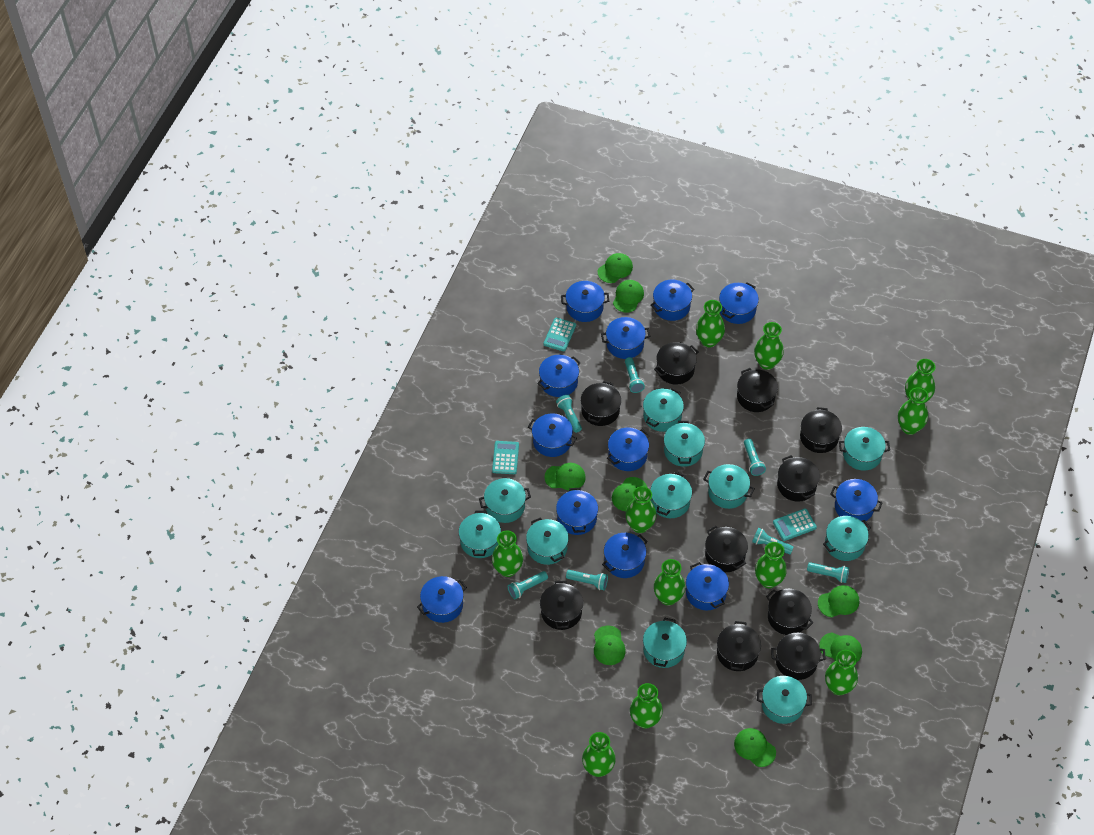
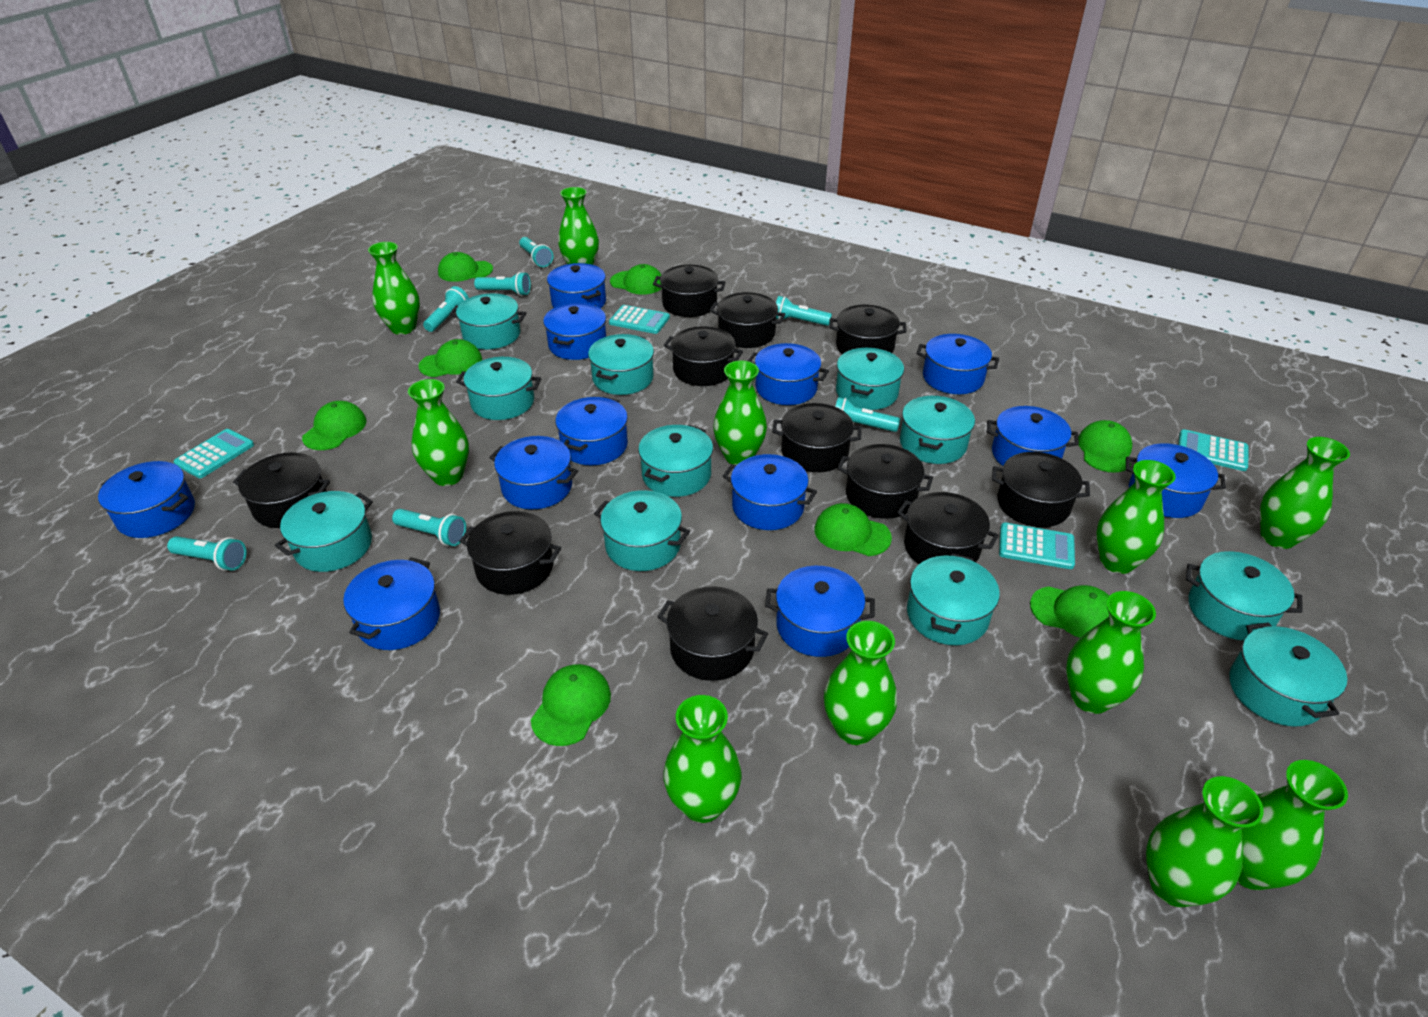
black pot: [540,581,583,630] [581,381,621,426] [654,342,698,385] [705,526,748,572] [717,621,761,671] [737,368,778,412] [766,589,813,635] [771,633,826,680] [777,455,820,502] [800,407,842,453] = 10 -> [233,452,330,528] [460,511,561,595] [653,265,726,317] [657,586,768,681] [664,326,743,386] [709,292,785,348] [772,403,862,472] [829,305,907,354] [837,444,933,519] [897,492,999,564] [992,452,1090,527] = 11
turquoise calculator: [492,441,519,474] [543,318,576,351] [773,508,817,541] = 3 -> [174,429,254,478] [609,305,670,334] [999,523,1075,569] [1178,429,1248,471] = 4

